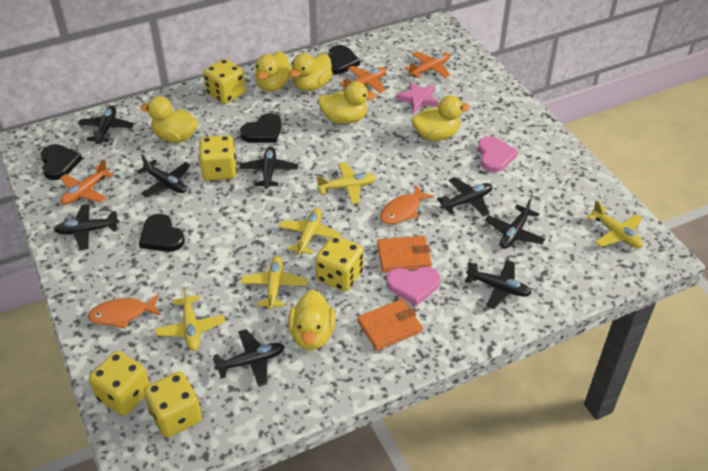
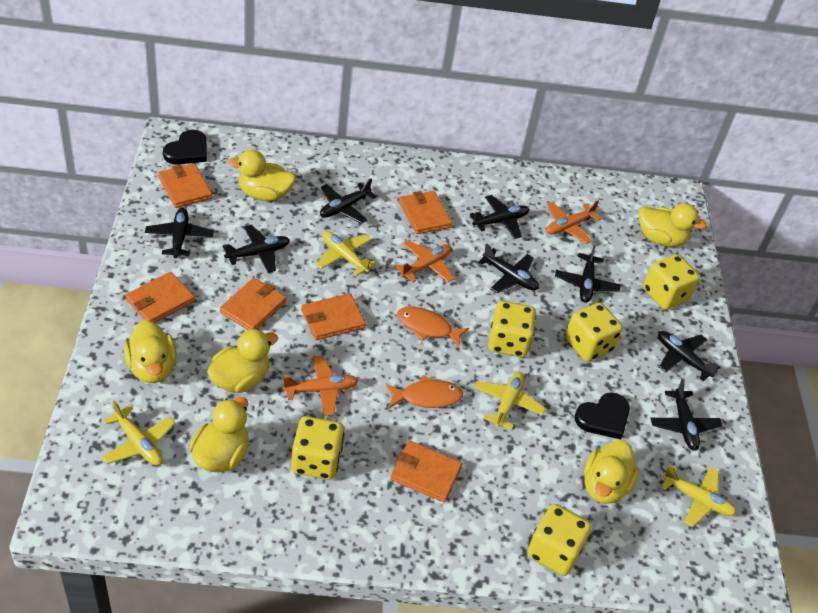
black heart: [41,144,82,180] [139,214,185,252] [240,113,282,143] [329,45,360,74] = 4 -> [163,130,207,165] [575,392,630,439] = 2
orange wallet: [357,299,423,351] [377,236,431,272] = 2 -> [125,272,195,323] [158,163,212,208] [220,278,286,330] [301,293,366,340] [390,441,463,502] [399,191,452,234] = 6
pink heart: [386,267,440,306] [478,136,518,172] = 2 -> none = 0
pink star: [396,81,439,113] = 1 -> none = 0
yellow plane: [155,286,225,351] [241,256,308,310] [279,208,341,255] [317,162,376,204] [587,200,643,248] = 5 -> [102,400,176,466] [316,231,377,276] [474,372,545,430] [661,465,737,527] = 4

